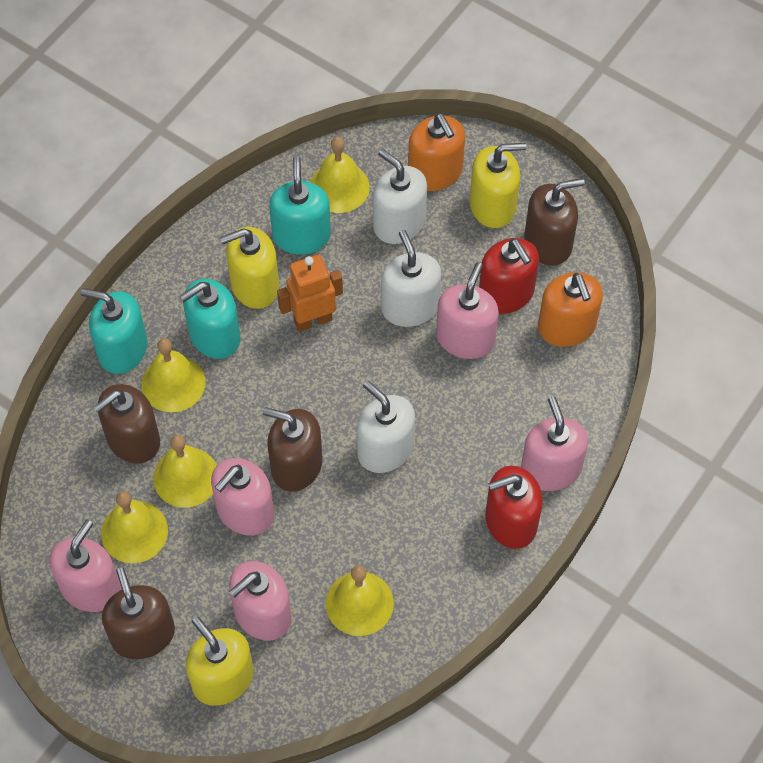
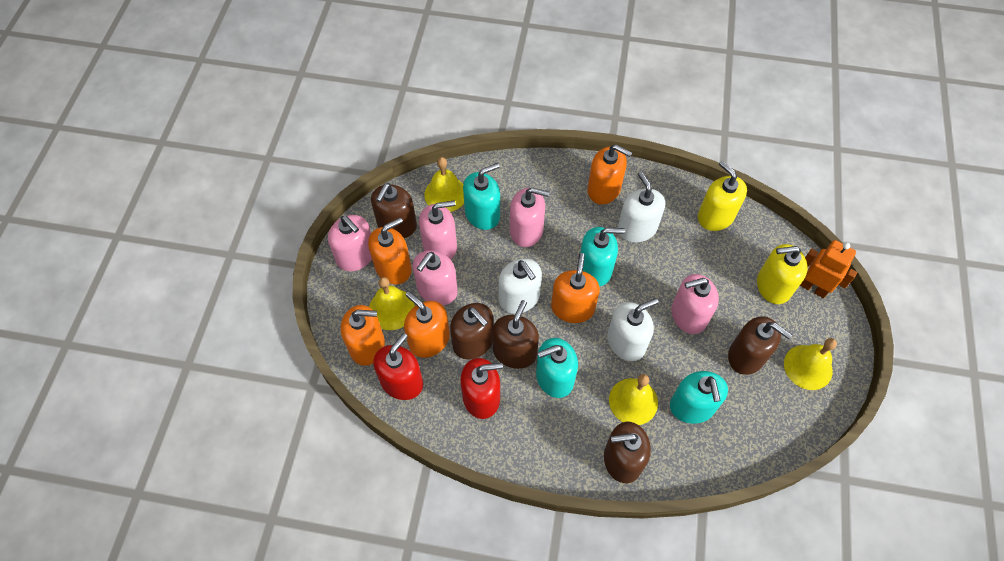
brown soap dispenser: [94,384,160,464] [102,567,175,659] [263,407,323,492] [524,178,585,266] = 4 -> [371,183,417,238] [450,303,494,360] [492,300,539,369] [604,422,651,483] [728,316,792,375] = 5
orange soap dispenser: [408,113,465,191] [538,272,603,347] = 2 -> [341,305,385,366] [368,218,412,284] [404,291,450,358] [551,253,600,323] [587,145,632,205] = 5
turquoise soap dispenser: [80,288,148,374] [179,279,241,359] [269,156,331,255] = 3 -> [463,163,500,230] [536,338,578,398] [580,227,625,287] [670,371,728,424] = 4
yellow bell: [101,491,168,563] [141,338,205,412] [153,435,217,508] [310,137,370,213] [326,565,394,636] = 5 -> [369,277,415,330] [424,157,464,212] [609,374,658,425] [784,338,837,390] = 4
yellow soap dispenser: [186,617,254,706] [220,227,279,309] [470,143,527,228] = 3 -> [698,161,747,231] [757,244,807,304] = 2

